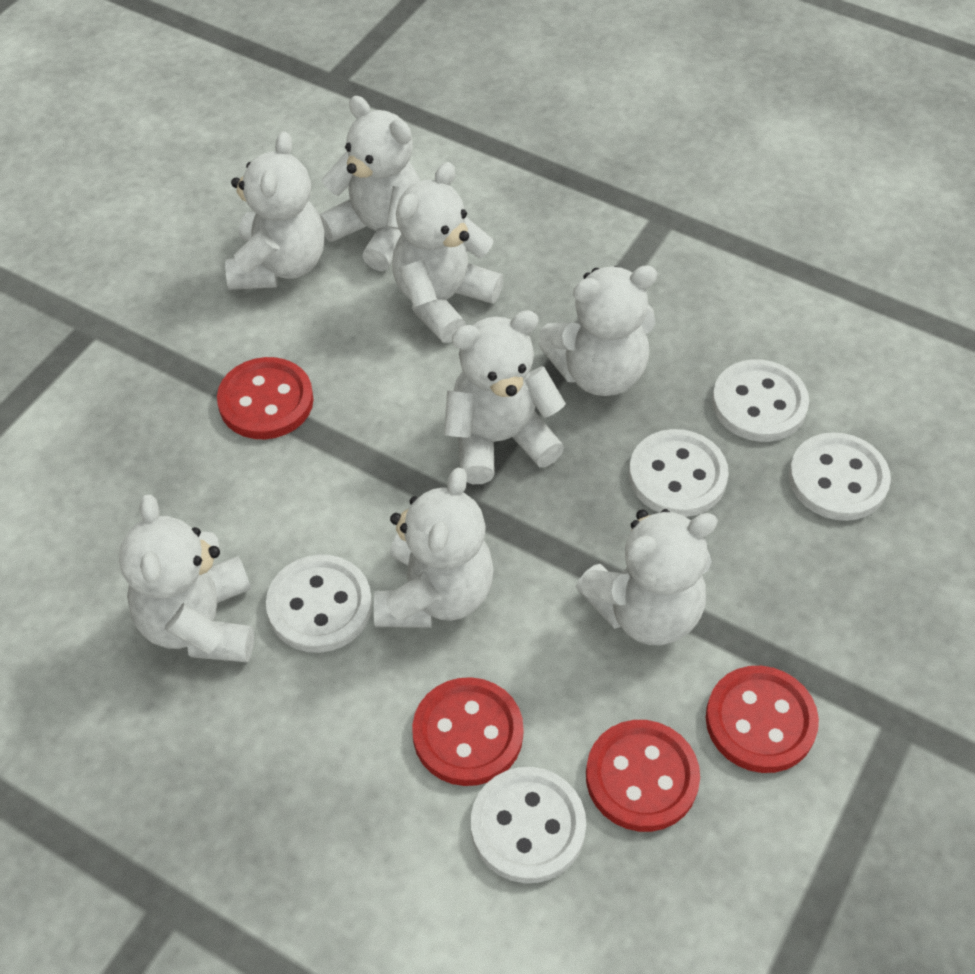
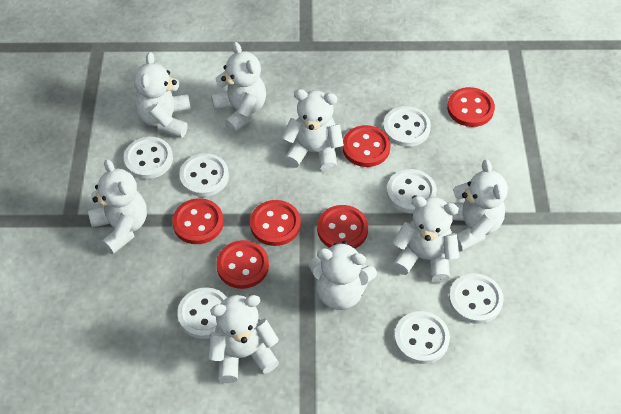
red button: [217,357,313,439] [412,677,524,786] [586,720,700,832] [706,666,819,773] = 4 -> [172,198,224,244] [216,240,269,289] [250,200,301,246] [317,205,368,249] [342,125,391,167] [447,87,495,127] = 6
white button: [266,555,372,653] [471,767,586,883] [629,429,729,517] [712,359,809,442] [789,432,891,521] = 5 -> [124,137,173,179] [177,287,227,339] [179,153,229,197] [383,106,431,147] [386,169,437,213] [394,311,450,364] [449,273,504,324] = 7

